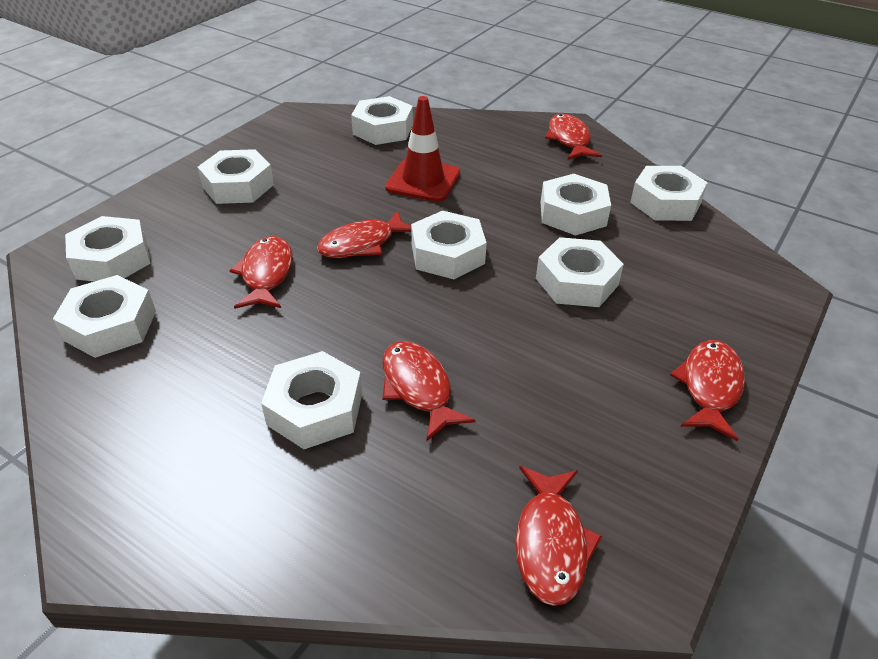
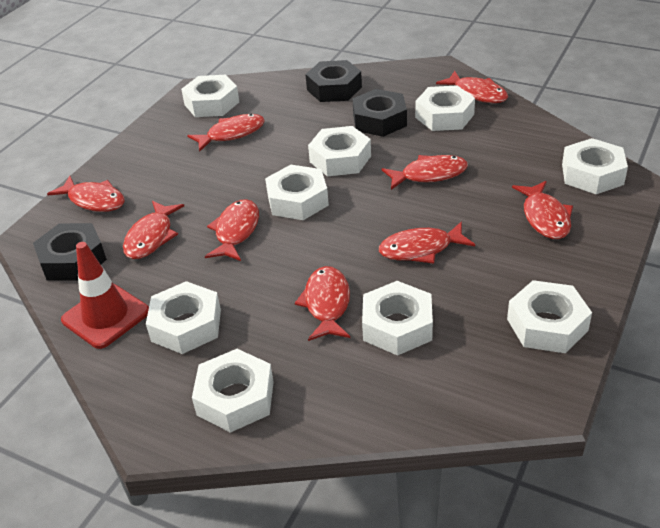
black nut: none = 0 -> [33,223,107,281] [305,60,362,102] [352,89,407,137] = 3
red fish: [229,236,293,309] [317,210,411,258] [382,341,476,441] [515,466,602,606] [545,114,602,160] [670,340,745,441] = 6 -> [47,176,125,212] [123,201,184,259] [187,114,265,152] [205,199,259,261] [295,266,350,341] [379,221,475,264] [382,155,468,190] [436,71,508,103] [512,181,573,239] = 9

